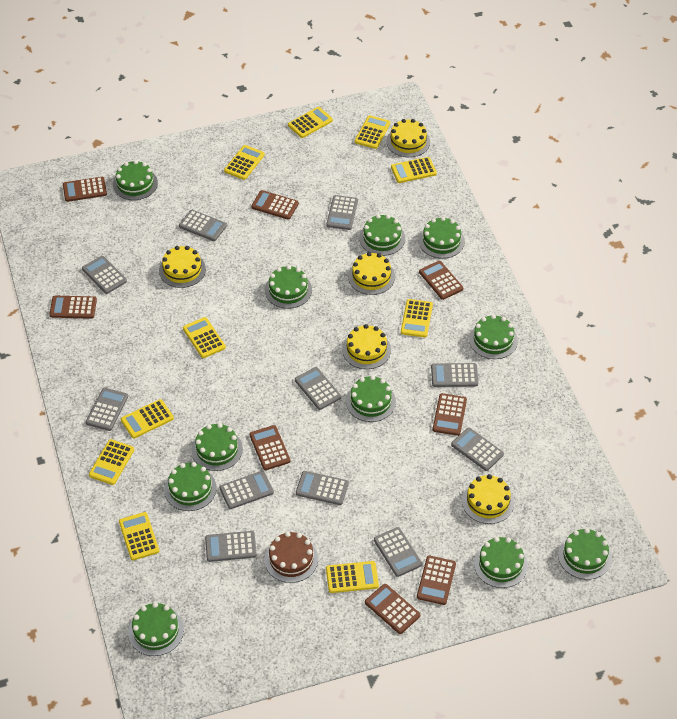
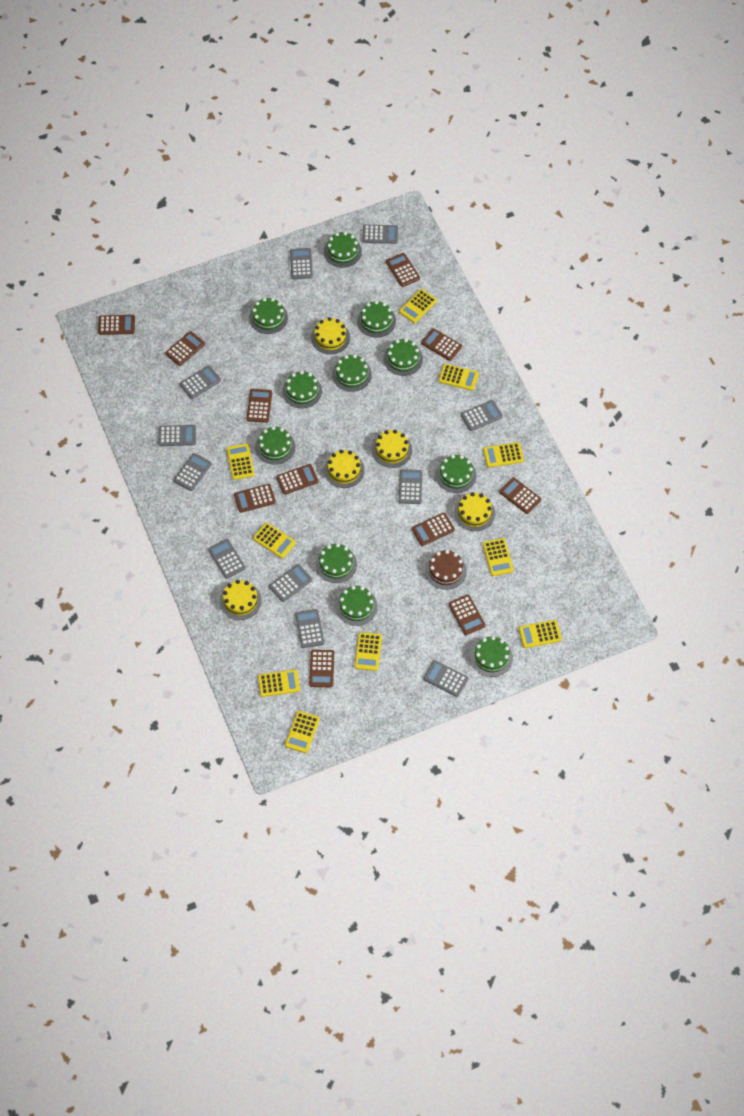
brown calculator: [49,296,97,319] [63,177,107,202] [249,425,290,470] [251,190,299,220] [365,584,420,634] [417,555,456,605] [419,261,463,300] [433,393,467,436] = 8 -> [98,315,135,335] [165,331,205,366] [234,484,276,513] [247,389,272,423] [276,464,319,495] [309,650,334,687] [386,253,420,287] [412,513,455,546] [421,328,462,361] [448,594,485,635] [499,477,541,514] = 11

